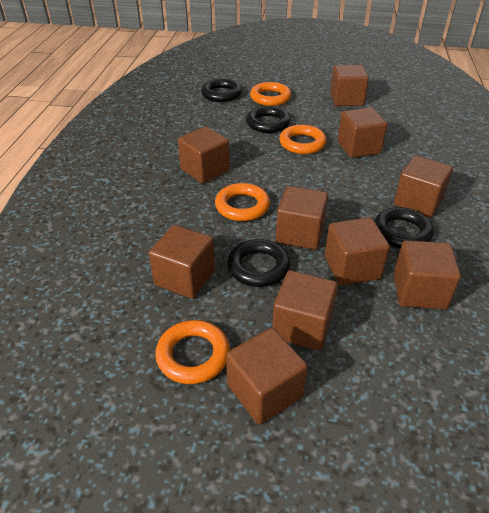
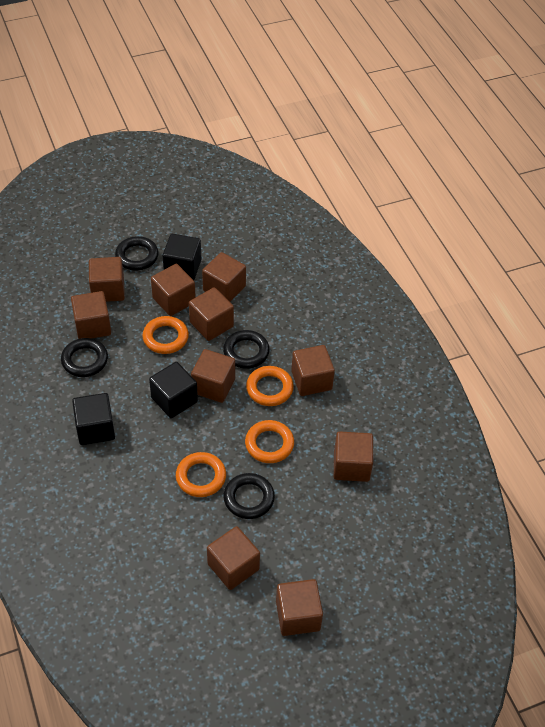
black cube: none = 0 -> [72,393,115,445] [149,362,198,418] [163,234,201,280] = 3

